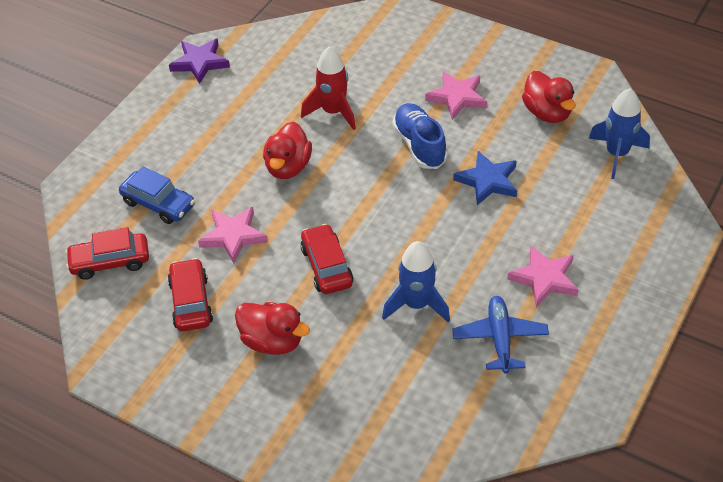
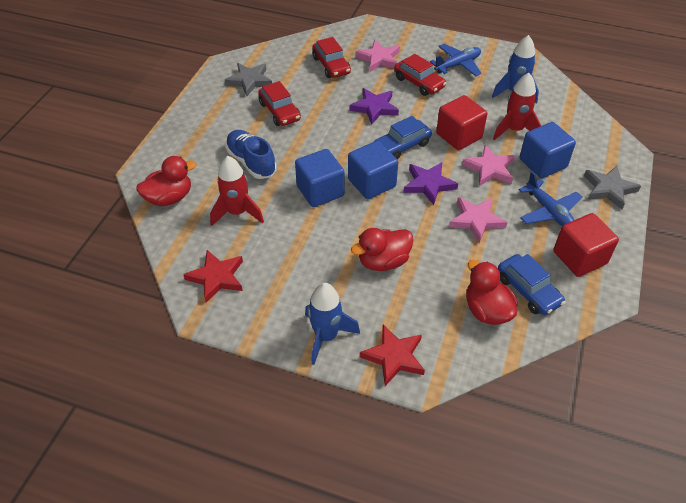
blue car: [119,167,195,224] = 1 -> [375,116,432,159] [498,254,565,315] = 2
blue cube: none = 0 -> [295,149,344,207] [348,141,398,199] [520,122,576,178] = 3
blue plane: [452,296,549,374] = 1 -> [430,44,482,76] [519,171,583,226] = 2
blue star: [453,151,517,205] = 1 -> none = 0
grey star: none = 0 -> [225,63,272,96] [584,166,641,209] = 2
purple star: [169,38,230,84] = 1 -> [350,88,399,125] [403,162,458,205] = 2
red cube: none = 0 -> [436,95,487,150] [554,213,619,277] = 2
red rocket: [301,46,356,130] = 1 -> [210,156,264,226] [493,73,541,140] = 2
red star: none = 0 -> [183,250,243,303] [360,325,425,386] = 2

